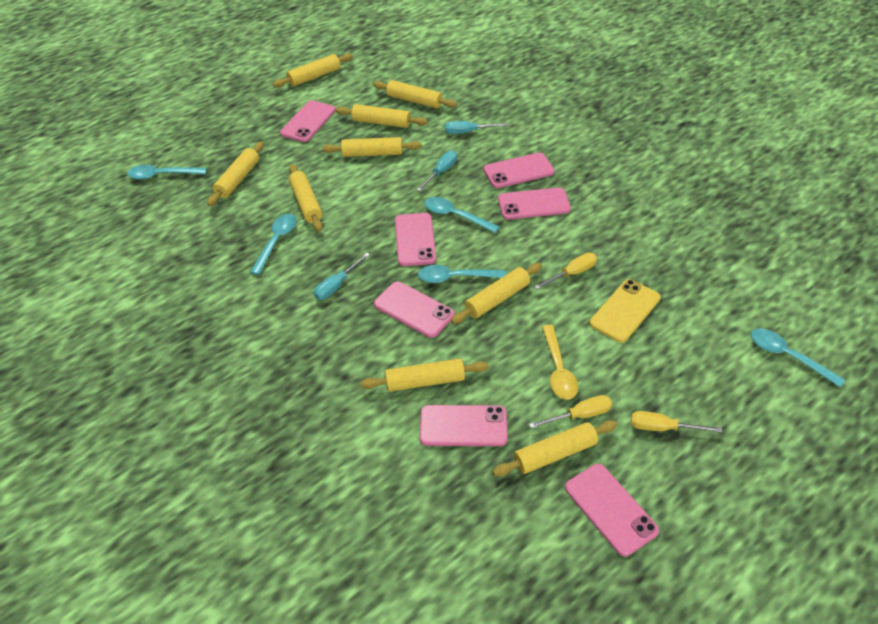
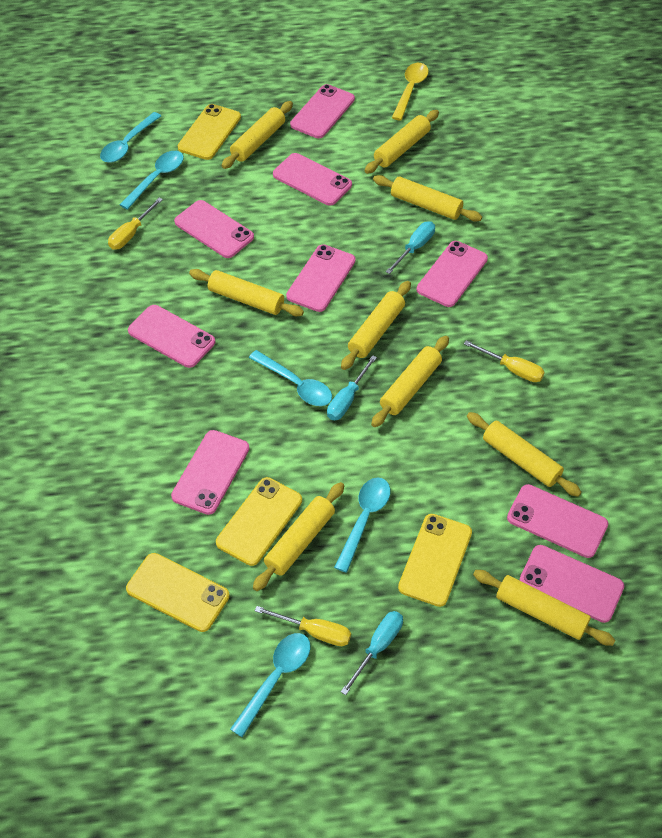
pink phone: [280,100,335,142] [374,281,455,338] [395,213,436,266] [420,405,508,446] [484,153,554,188] [498,187,571,220] [565,464,659,556] = 7 -> [128,305,215,368] [171,430,249,515] [174,200,254,258] [273,153,352,206] [286,244,356,312] [290,84,355,138] [417,241,488,307] [507,484,608,558] [520,545,624,623] = 9
yellow phone: [590,279,661,343] = 1 -> [126,553,230,632] [177,104,241,160] [216,477,302,566] [398,514,472,607] = 4

